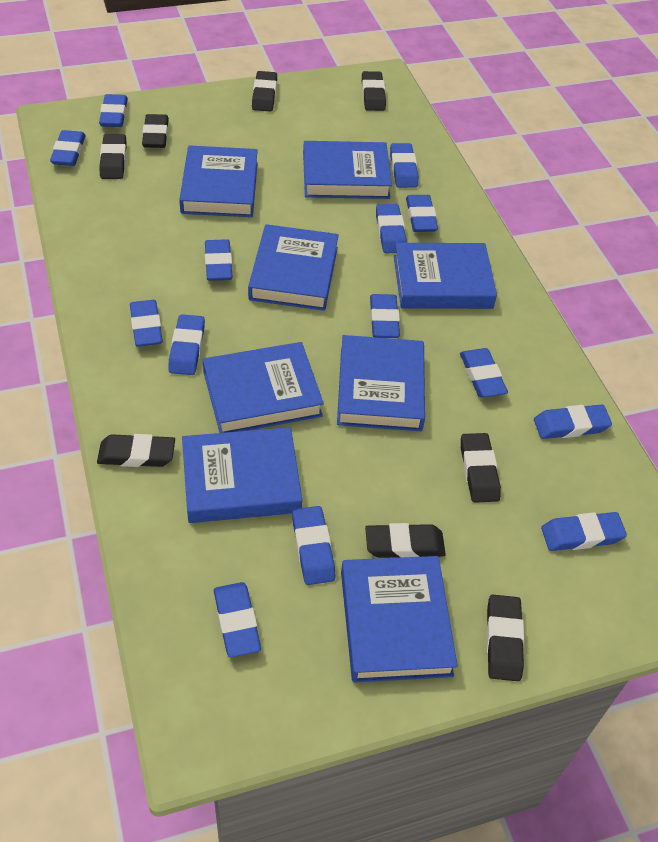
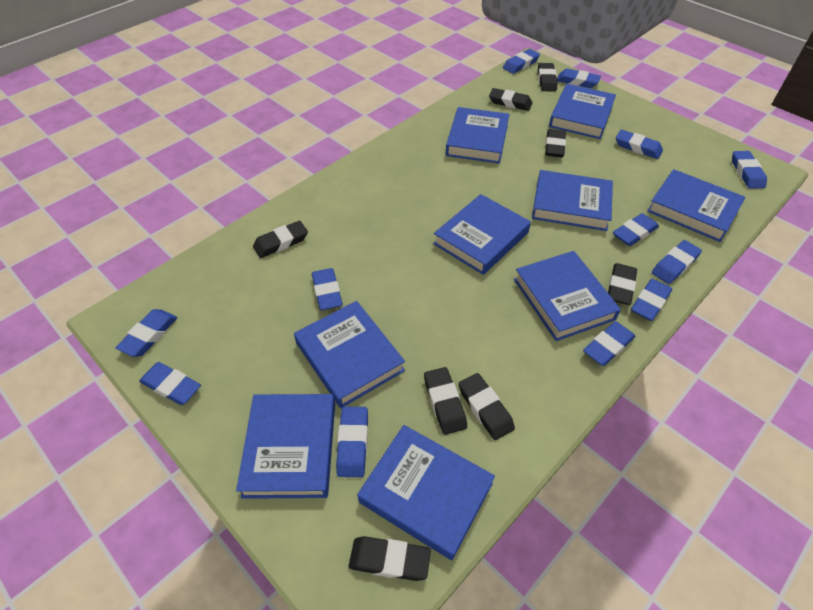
blue book: [179,145,258,217] [182,427,302,523] [203,342,324,433] [248,224,339,311] [303,141,392,199] [337,335,425,431] [341,556,458,683] [394,243,497,309] = 8 -> [236,394,335,499] [294,301,405,408] [357,425,495,560] [433,194,531,275] [446,107,509,164] [514,251,621,341] [532,170,613,231] [549,84,616,139] [647,169,745,242] = 9
blue eraser: [50,130,86,166] [99,94,128,127] [130,300,163,347] [168,314,205,375] [205,239,233,281] [214,582,261,657] [292,506,336,585] [370,294,400,338] [376,204,407,253] [390,143,418,188] [406,195,438,232] [460,348,508,397] [534,405,612,439] [541,512,627,551] = 14 -> [116,309,177,357] [139,362,201,405] [312,268,343,310] [336,407,368,477] [503,49,540,74] [557,69,601,88] [583,321,636,366] [613,213,659,246] [616,130,663,159] [631,279,672,321] [652,240,702,284] [732,151,767,189] = 12

